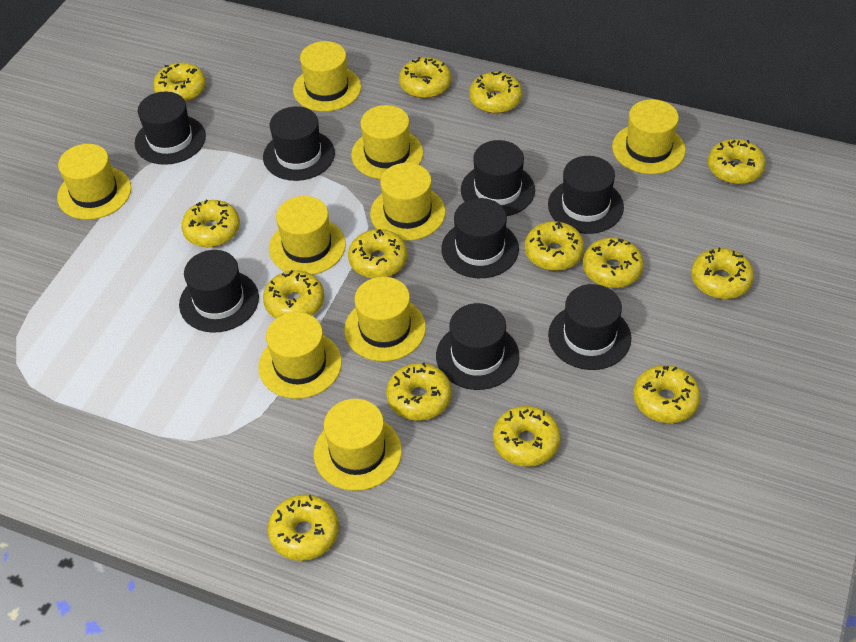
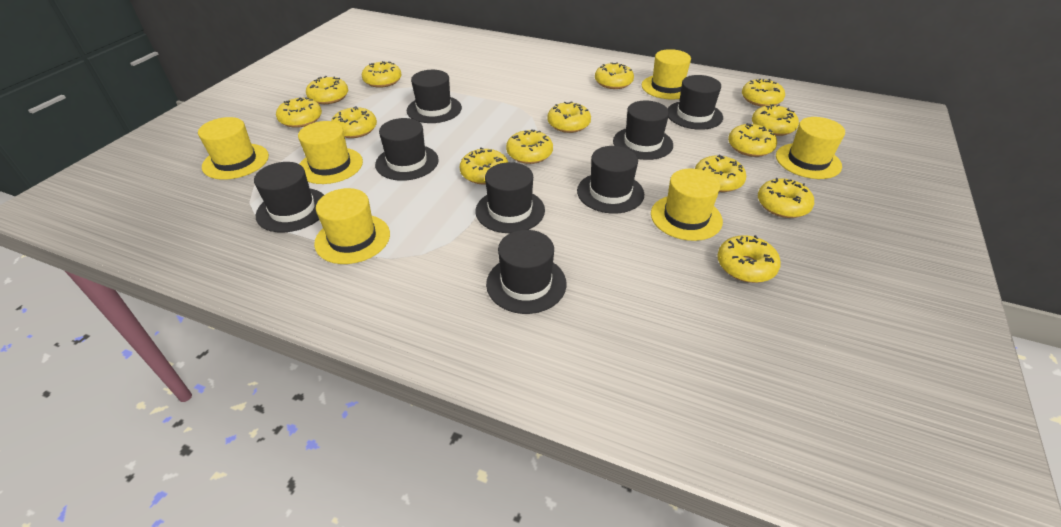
yellow hat: [57,144,131,220] [258,312,342,399] [269,196,346,275] [293,41,361,112] [314,399,402,491] [344,277,426,362] [351,105,423,179] [370,163,446,241] [612,99,686,174] = 9 -> [198,117,269,180] [298,121,363,184] [314,188,390,264] [642,49,691,100] [651,169,723,241] [776,117,845,179] = 6

